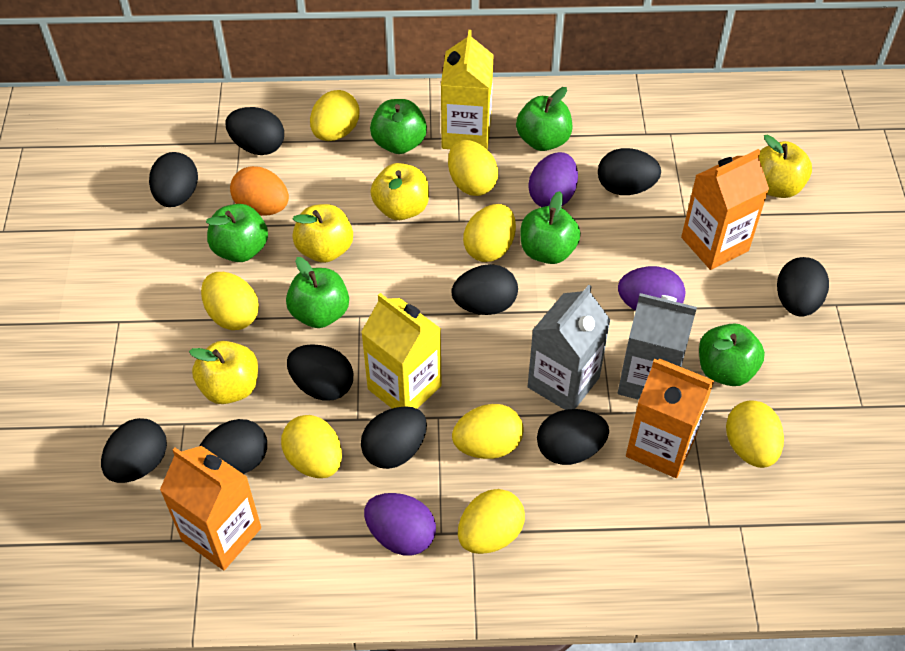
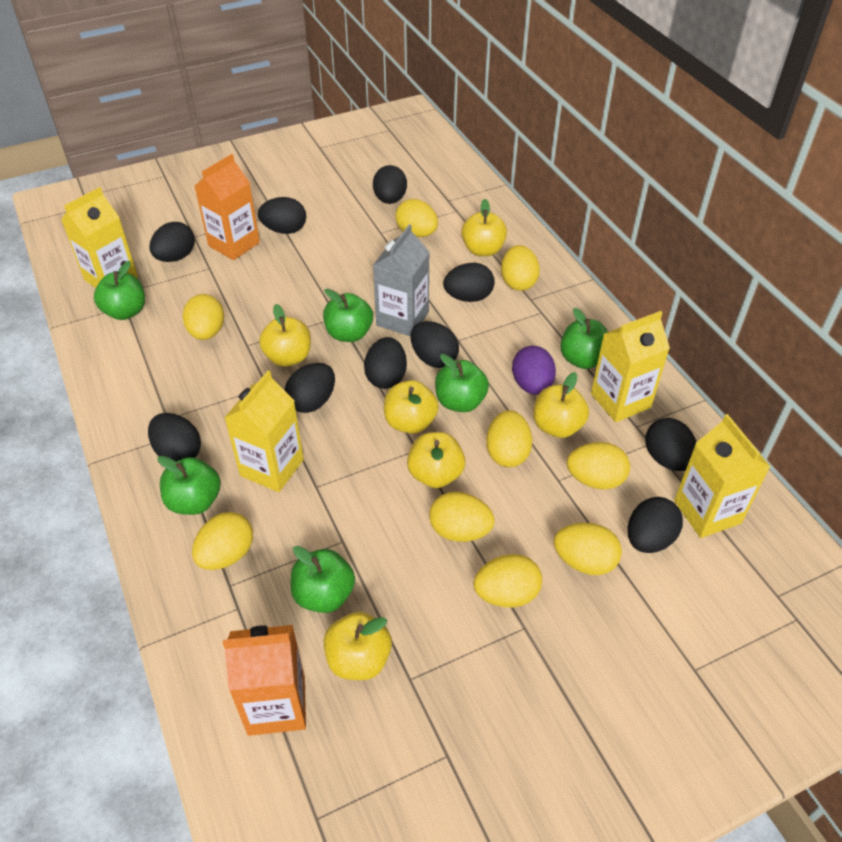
grey carton: [528,285,610,410] [618,293,697,400] = 2 -> [373,224,430,336] = 1
orange carton: [160,446,261,570] [626,359,714,478] [681,149,769,270] = 3 -> [194,154,260,260] [223,625,306,736] = 2
orange egg: [230,166,289,216] = 1 -> none = 0
purple egg: [364,493,436,556] [529,152,578,207] [618,266,685,311] = 3 -> [512,346,556,395] = 1
yellow apple: [189,341,258,404] [292,204,353,263] [370,163,429,220] [759,134,812,198] = 4 -> [259,304,311,367] [324,612,392,680] [384,380,439,434] [407,432,465,488] [461,199,507,256] [533,372,589,438] = 6
yellow carton: [361,293,442,409] [441,30,493,150] = 2 -> [61,187,138,288] [224,370,304,492] [591,311,670,422] [674,414,771,538] = 4
yellow egg: [201,272,259,330] [281,415,342,478] [310,90,359,141] [448,140,498,196] [452,404,524,459] [458,489,525,554] [463,204,516,262] [726,400,784,468] = 8 -> [183,294,224,340] [192,512,253,570] [395,199,438,237] [429,492,495,542] [474,554,542,607] [486,410,532,467] [501,245,540,291] [554,523,622,575] [567,442,630,490] = 9

